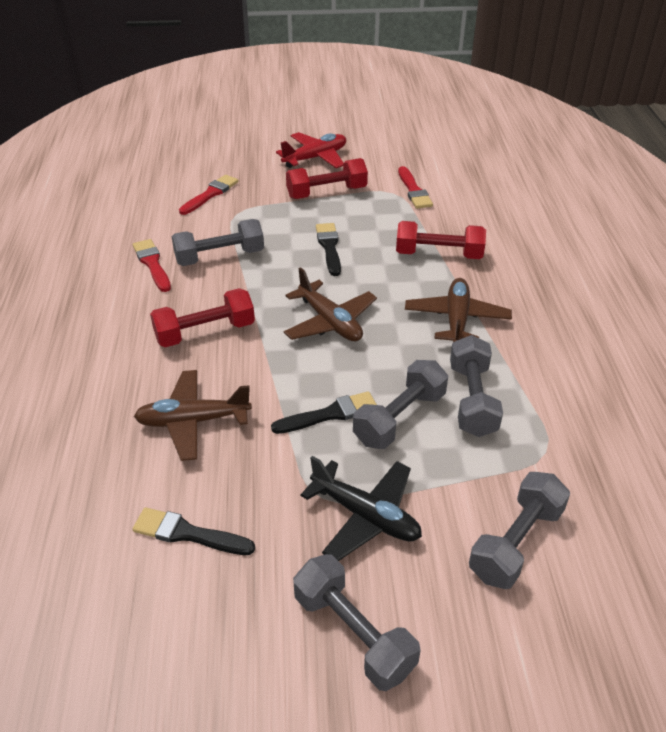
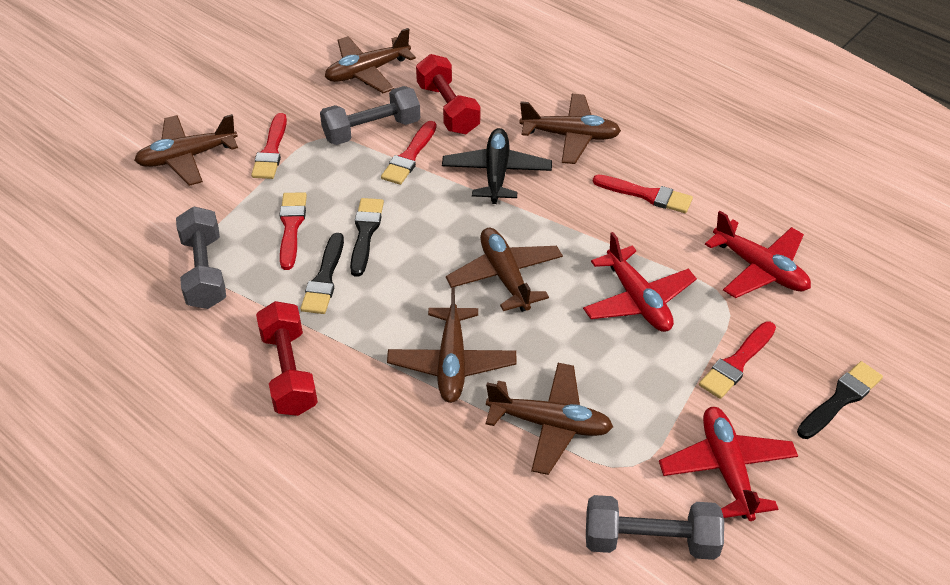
brown plane: [134,370,252,461] [284,267,377,341] [405,278,512,342] = 3 -> [134,114,238,186] [325,28,416,93] [387,287,516,403] [446,228,563,312] [486,363,613,475] [519,94,621,164] = 6
grey dumbbell: [172,219,264,266] [293,554,421,691] [353,360,448,449] [450,335,503,437] [469,472,570,589] = 5 -> [176,206,226,309] [320,86,420,145] [586,495,724,560] = 3
red brush: [133,239,171,292] [179,175,239,215] [398,166,433,209] = 3 -> [251,113,287,179] [279,192,307,270] [381,121,436,185] [593,174,693,213] [699,321,776,399] = 5
red dumbbell: [150,288,255,347] [286,158,368,199] [396,221,486,259] = 3 -> [256,301,318,416] [416,54,480,134] = 2
red plane: [276,132,346,168] = 1 -> [583,232,697,332] [659,407,798,521] [705,211,811,298] = 3

